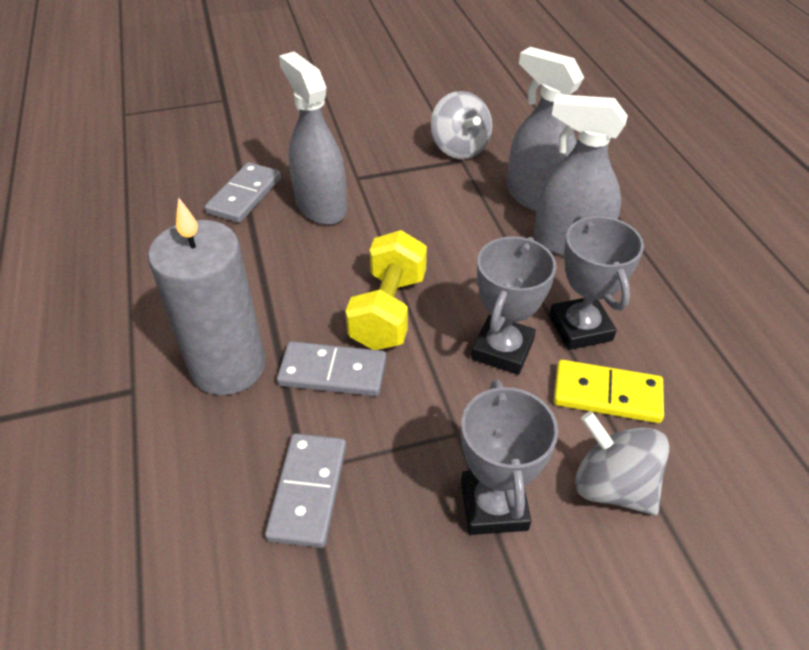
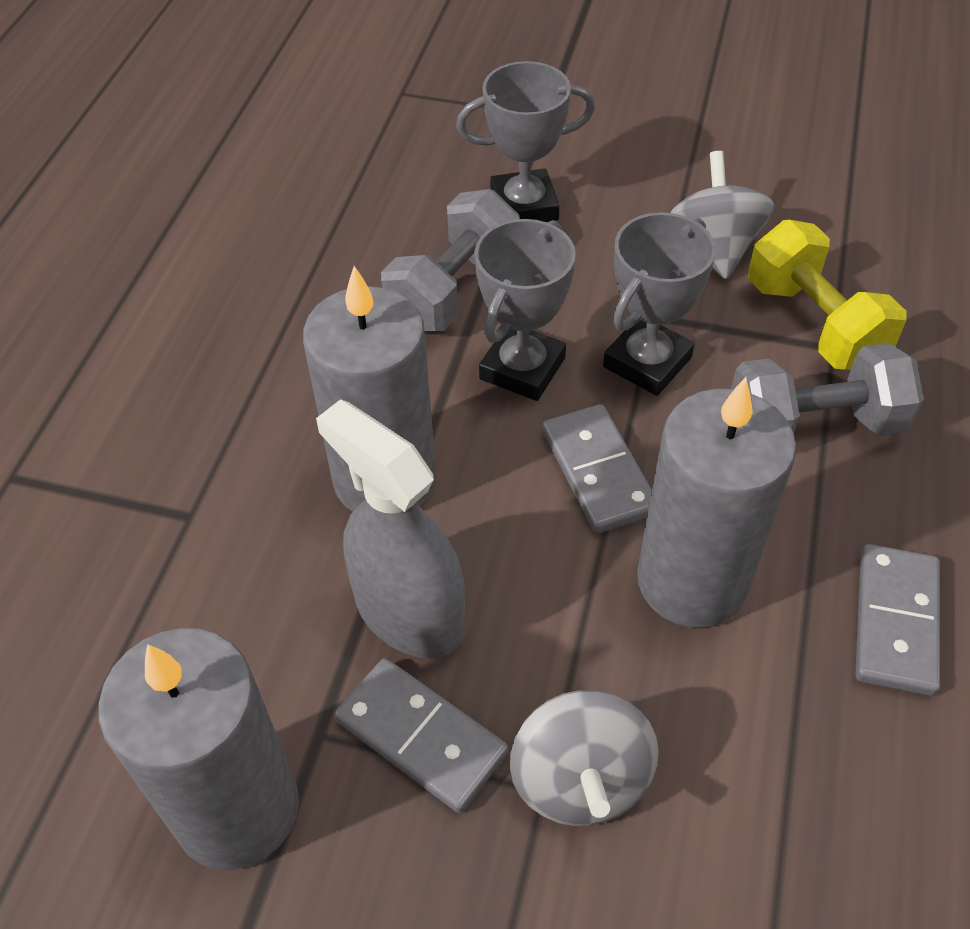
grey candle: [148,198,266,395] = 1 -> [98,628,299,870] [303,266,436,512] [637,377,796,628] = 3
grey dumbbell: none = 0 -> [381,189,520,331] [731,343,924,436] = 2
grey spray bottle: [279,52,347,225] [507,47,584,211] [534,94,628,256] = 3 -> [316,399,465,658] = 1
yellow domino: [554,360,664,423] = 1 -> none = 0

